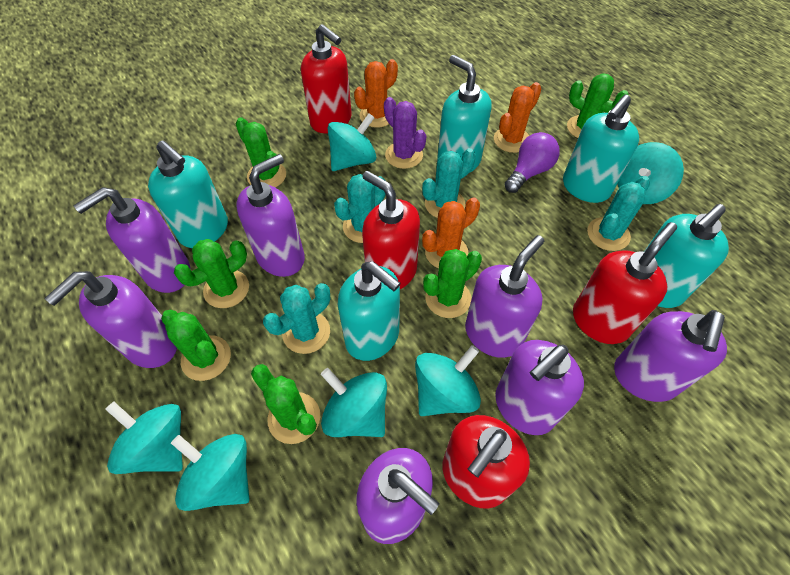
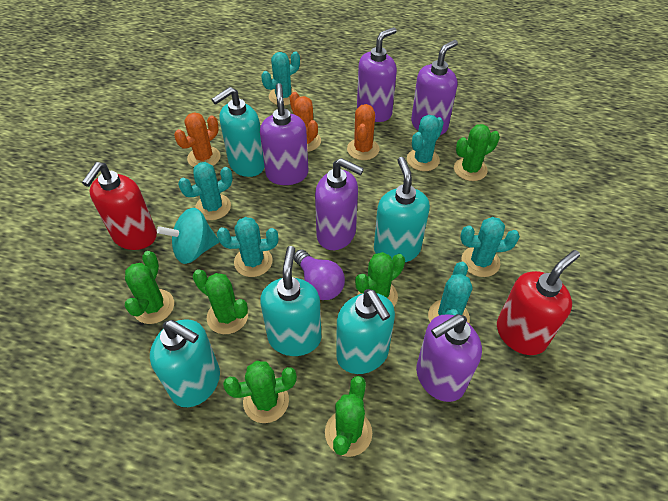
purple cactus: [384,97,427,169] = 1 -> none = 0
purple soap dispenser: [44,271,177,368] [73,187,190,293] [236,154,305,277] [356,448,440,544] [465,235,544,358] [495,340,584,435] [614,310,727,402] = 7 -> [260,83,308,185] [315,158,364,250] [357,27,397,122] [411,40,458,135] [416,314,482,402] = 5
red soap dispenser: [301,24,352,133] [362,171,420,289] [442,415,530,509] [573,222,677,344] = 4 -> [82,162,157,250] [497,250,580,355] = 2
turquoise cactus: [263,283,330,354] [334,174,386,243] [422,148,476,218] [587,176,650,251] = 4 -> [178,162,233,220] [217,217,278,277] [261,52,300,106] [407,115,444,171] [428,262,472,323] [460,217,520,277] = 6
turquoise spinning top: [105,402,183,474] [171,434,249,511] [321,368,387,437] [328,113,376,171] [415,345,481,416] [618,142,684,204] = 6 -> [157,208,219,264] = 1

